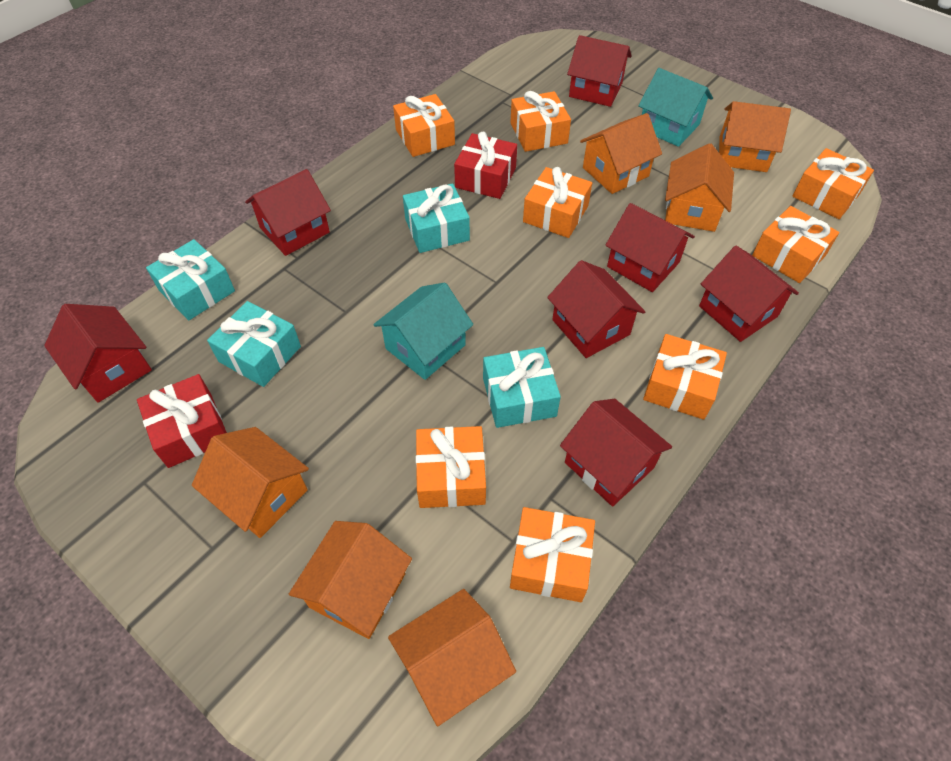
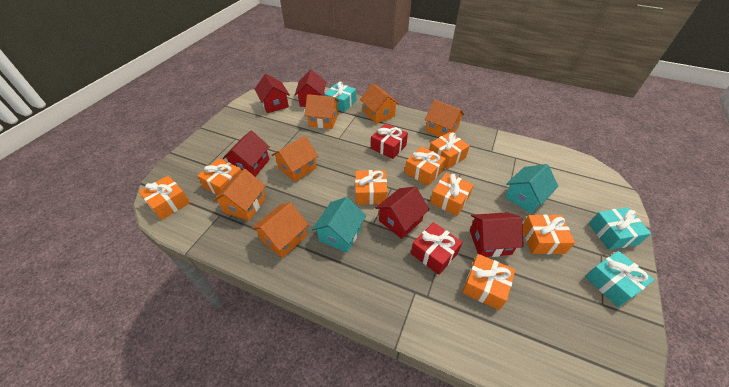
red house: [44,304,152,403] [245,169,331,256] [547,260,645,358] [560,399,672,506] [567,35,632,107] [605,203,695,292] [699,246,799,342] = 7 -> [222,131,270,177] [255,74,290,113] [295,70,326,107] [375,186,430,239] [470,212,524,257] = 5
turquoise gift: [146,239,235,320] [207,301,301,387] [403,183,470,253] [483,347,561,428] = 4 -> [325,81,356,112] [585,251,654,307] [589,207,651,250] = 3

